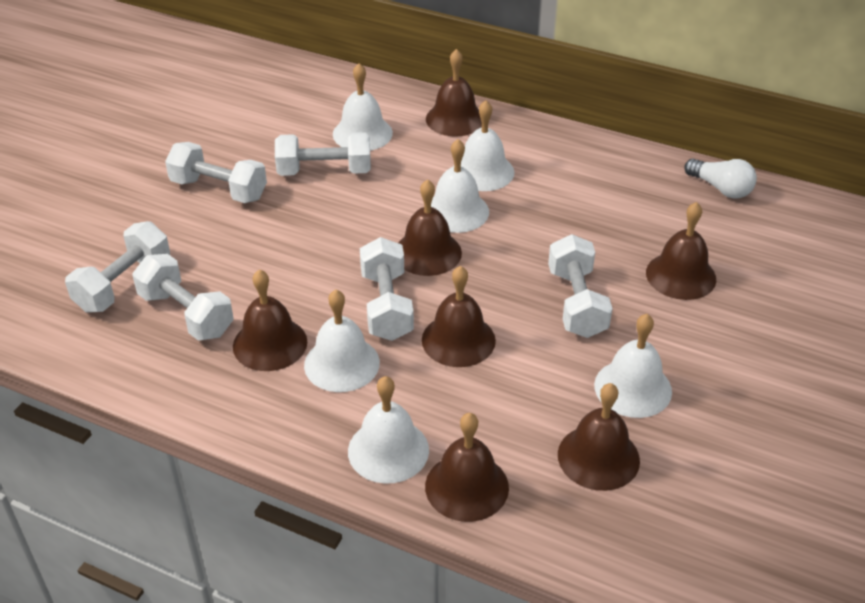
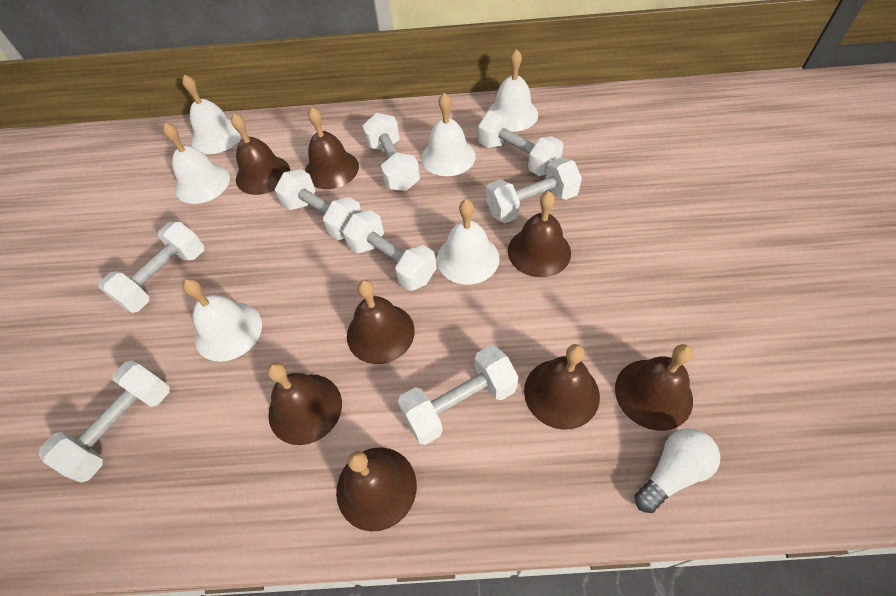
brown bell: [233,269,307,371] [398,179,462,276] [422,266,496,367] [425,413,509,522] [426,49,482,136] [558,383,640,491] [646,202,716,300] = 7 -> [231,113,290,195] [267,362,342,445] [305,107,359,189] [336,447,417,532] [347,280,415,364] [508,191,571,277] [524,344,600,430] [615,344,693,431] = 8
white dumbbell: [65,221,170,313] [132,254,234,341] [165,142,267,203] [275,132,371,176] [360,237,414,341] [548,234,612,338] = 6 -> [39,360,170,482] [99,222,204,313] [275,169,362,240] [343,210,437,291] [362,113,420,191] [398,345,519,445] [478,110,563,176] [486,157,582,223] = 8

